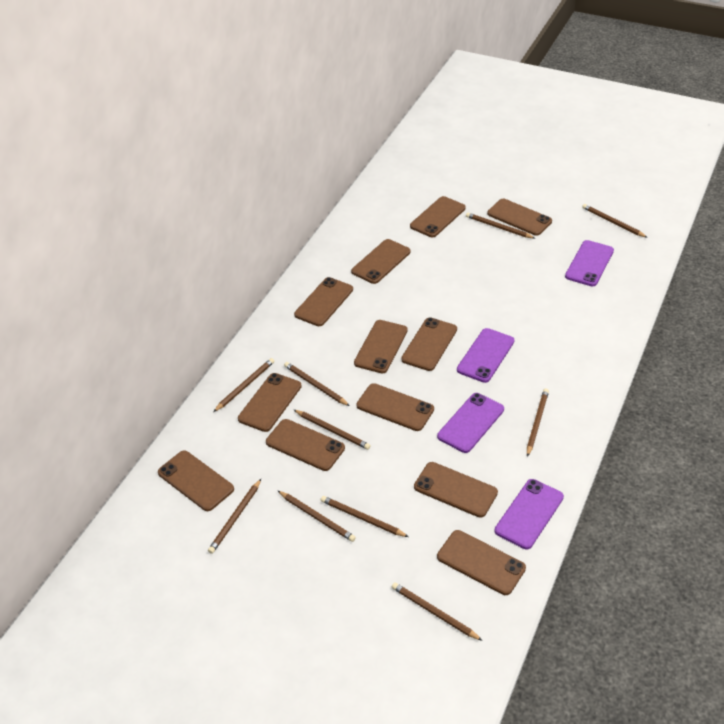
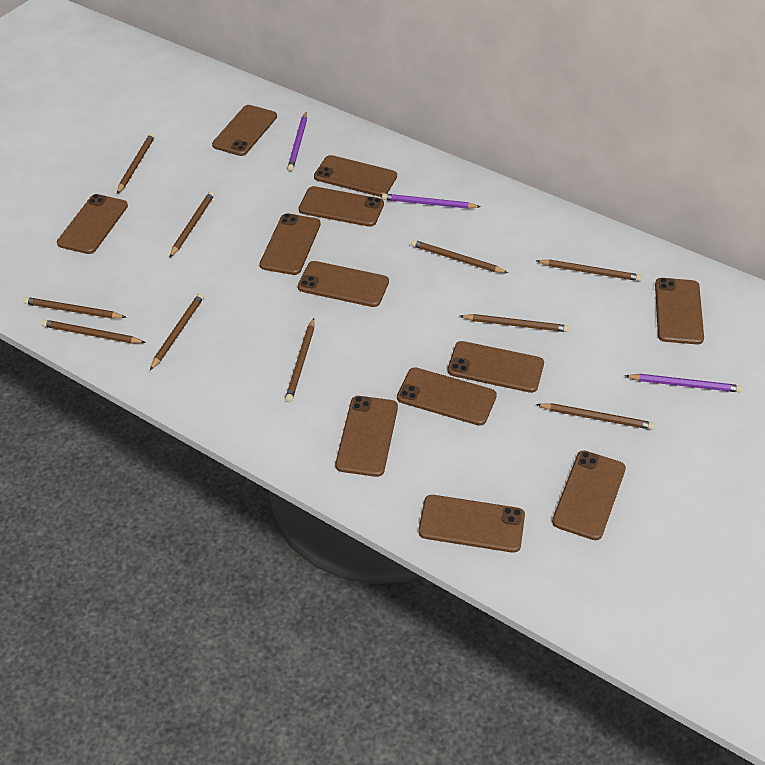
purple pencil: none = 0 -> [287,112,307,171] [382,193,481,209] [625,374,742,393] = 3
purple phone: [437,393,504,453] [457,328,514,383] [494,479,564,549] [565,240,614,286] = 4 -> none = 0

